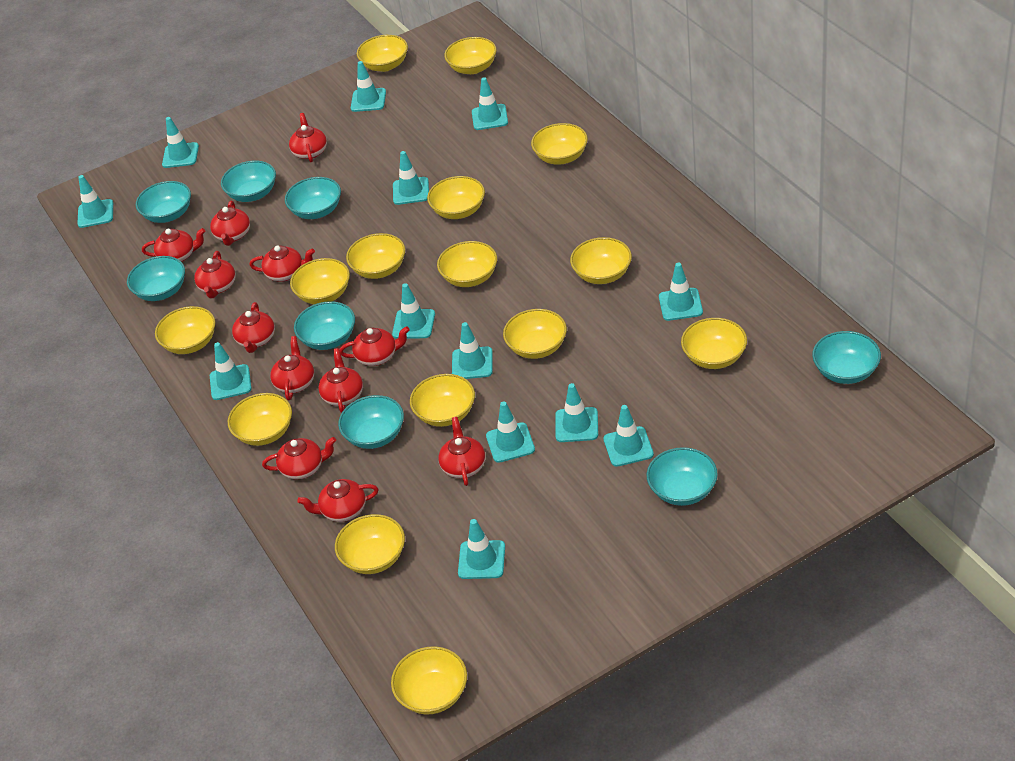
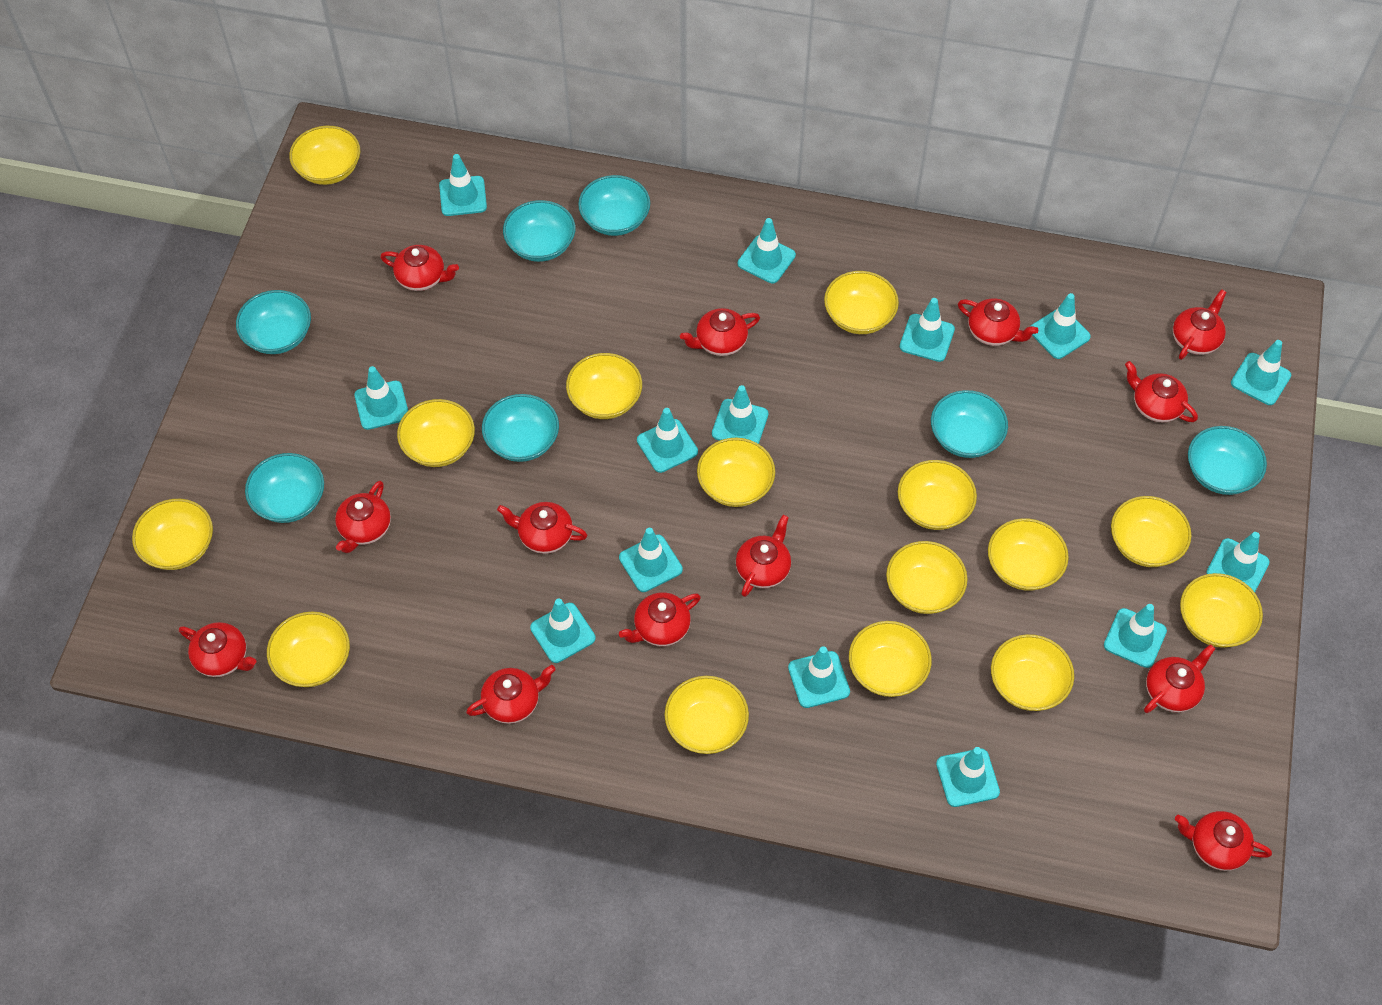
red teapot: [142,228,205,262] [194,251,235,298] [210,201,250,246] [232,302,275,353] [250,246,315,282] [262,437,336,480] [270,336,314,400] [289,113,327,162] [298,479,379,522] [318,348,363,413] [339,326,409,366] [438,417,485,486] = 12 -> [179,622,256,677] [335,481,391,553] [380,245,459,291] [466,665,556,724] [497,502,587,554] [619,592,701,646] [680,308,760,356] [736,515,791,597] [958,298,1038,346] [1125,361,1198,422] [1144,644,1215,713] [1173,289,1227,360] [1175,811,1272,871] = 13
turquoise bowl: [127,256,185,301] [136,181,191,223] [221,161,276,202] [285,177,341,219] [294,301,355,350] [338,395,404,449] [647,447,718,506] [812,331,881,384] = 8 -> [236,290,311,354] [245,453,324,523] [482,394,559,462] [503,200,575,262] [578,175,650,236] [931,390,1008,458] [1188,426,1267,495] = 7
turquoise traffic cone: [77,175,113,228] [162,117,199,168] [210,342,252,400] [351,61,386,112] [392,283,435,339] [393,151,429,205] [452,322,493,379] [458,519,505,579] [472,77,508,130] [486,401,535,463] [555,383,598,442] [603,405,654,467] [659,263,703,321] = 13 -> [354,366,408,430] [439,154,487,216] [530,599,596,663] [619,528,683,592] [637,408,698,473] [712,385,769,444] [738,218,796,283] [788,646,850,708] [900,298,955,362] [936,747,1000,807] [1030,293,1091,359] [1104,604,1167,668] [1206,532,1270,592] [1231,340,1291,405] = 14

